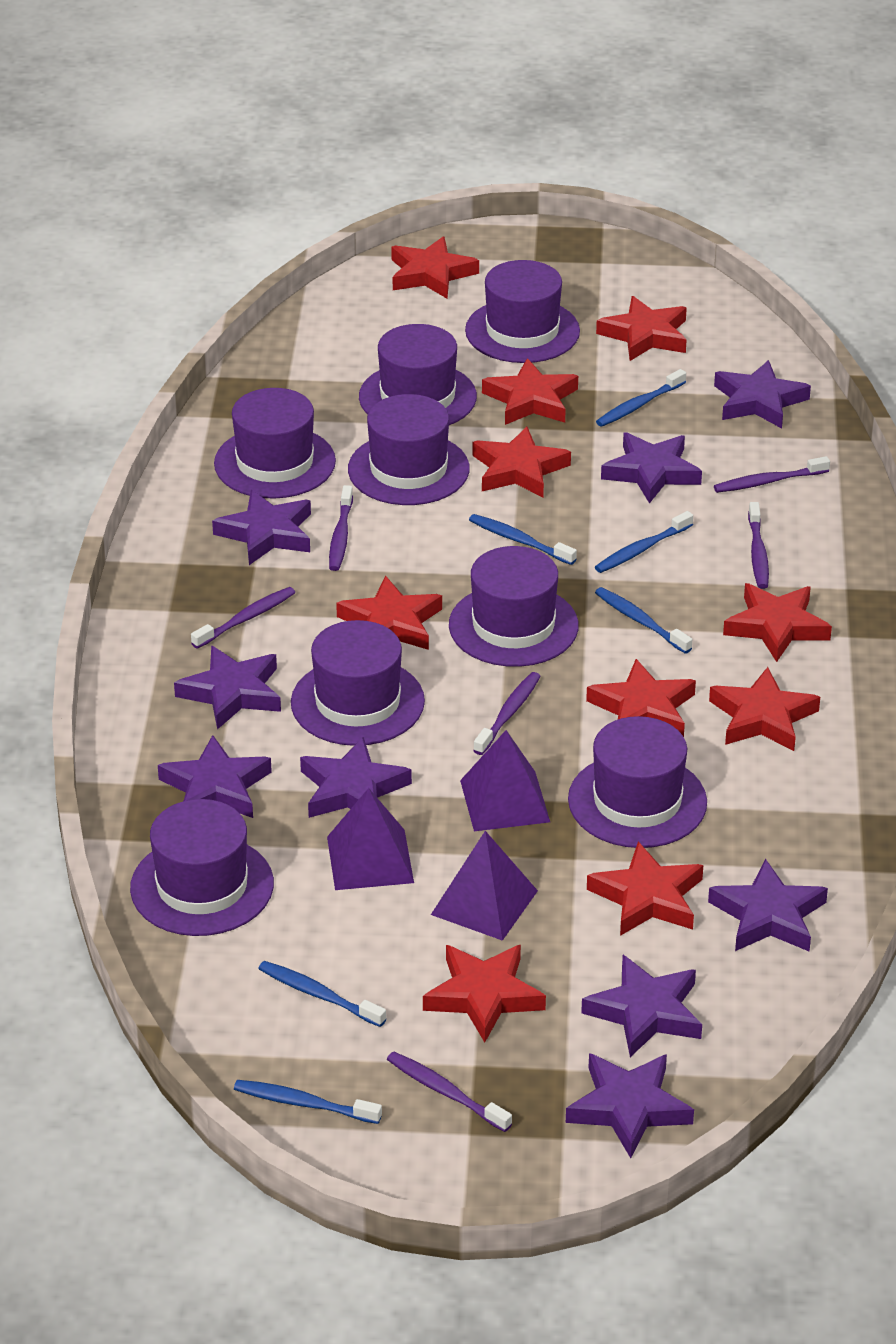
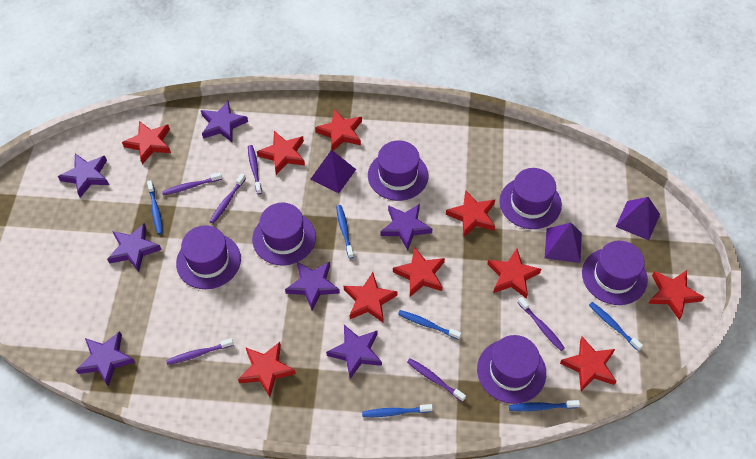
purple hat: [130,799,274,936] [214,388,336,499] [291,620,425,746] [348,394,470,505] [359,324,477,425] [449,546,579,667] [465,260,580,363] [568,716,707,848] = 8 -> [176,225,241,289] [252,203,316,266] [368,140,429,201] [477,335,546,404] [499,168,562,229] [582,241,648,305] = 6
purple star: [158,735,272,818] [174,646,281,730] [212,490,311,565] [300,737,412,818] [566,1053,694,1158] [581,955,702,1057] [601,432,702,504] [708,859,828,952] [714,360,811,428] = 9 -> [58,154,109,198] [76,331,135,387] [107,223,162,272] [201,101,248,142] [285,262,340,310] [326,325,382,379] [380,204,432,250] = 7

